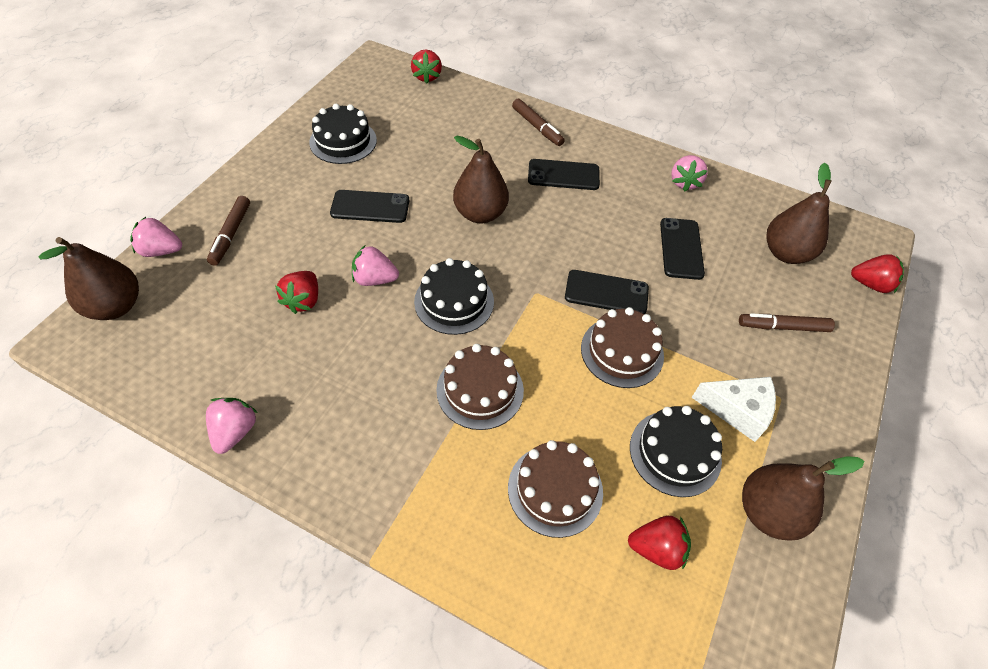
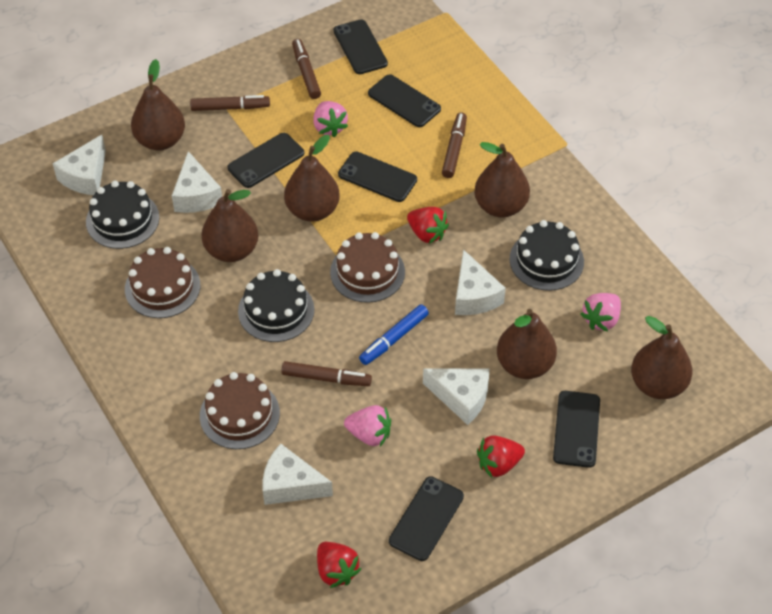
black phone: [330,190,409,223] [528,159,600,190] [565,270,649,314] [660,218,705,280] = 4 -> [228,133,304,188] [333,19,388,74] [338,151,417,202] [368,74,441,127] [389,476,464,561] [553,391,600,468] = 6
blue marker: none = 0 -> [359,304,429,365] = 1
brown marker: [207,196,250,266] [512,99,565,146] [739,313,835,332] = 3 -> [190,95,270,111] [281,361,372,386] [292,39,321,99] [442,112,467,178] = 4
brown pear: [38,237,139,320] [453,136,509,224] [742,456,864,541] [766,163,832,264] = 4 -> [131,59,185,151] [201,189,258,262] [284,135,340,222] [474,142,530,217] [497,309,557,379] [631,316,692,399] = 6
pink strawberry: [130,217,182,257] [206,398,258,454] [352,245,399,286] [671,155,708,192] = 4 -> [313,101,348,137] [344,405,391,446] [581,293,621,332] = 3
red strawberry: [275,271,318,314] [411,49,442,84] [628,516,691,570] [851,254,904,293] = 4 -> [317,542,361,588] [407,207,449,244] [477,435,525,478] = 3
white cheese: [692,377,776,442] = 1 -> [52,135,106,195] [172,151,222,213] [262,443,333,505] [423,368,489,425] [455,249,506,315] = 5

